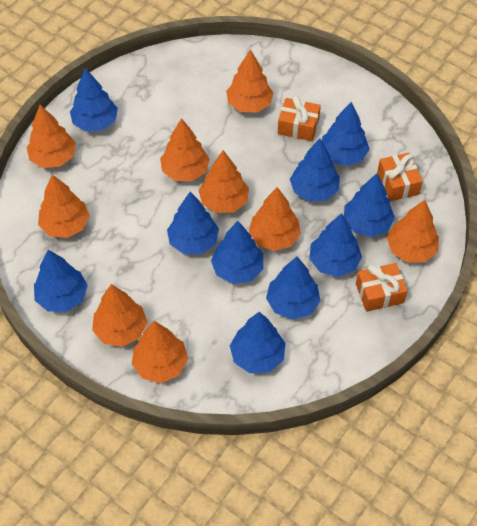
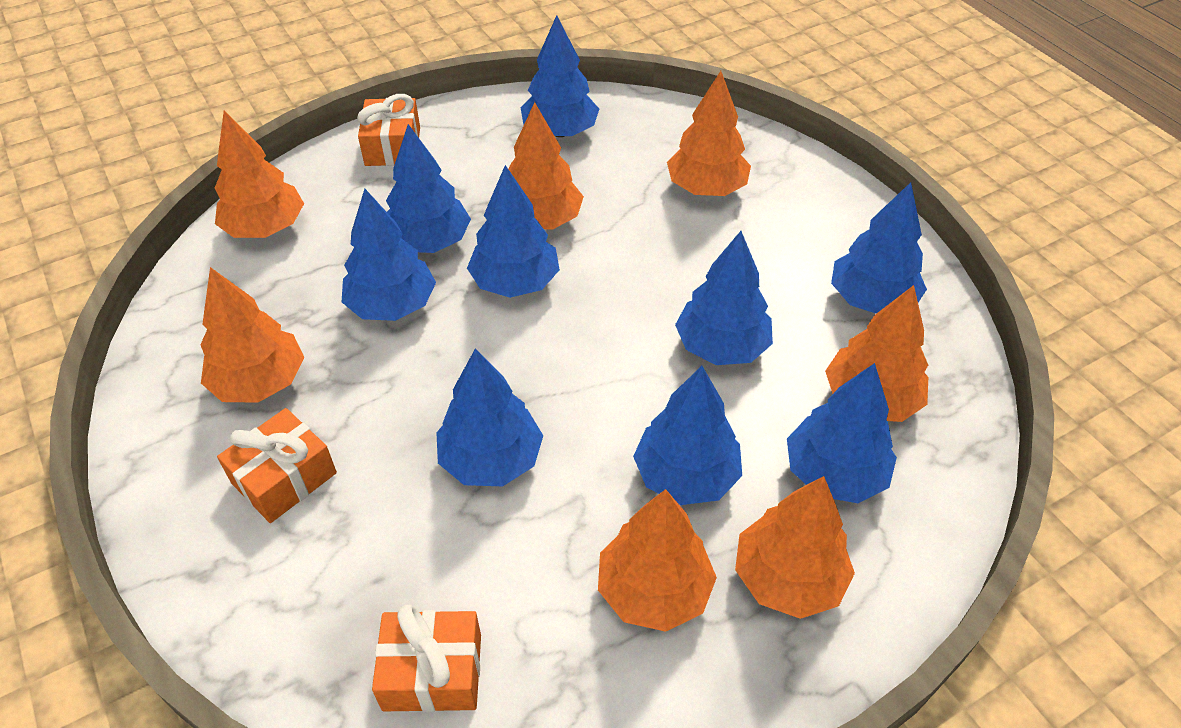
blue tree: [34,250,88,312] [70,68,118,132] [167,192,219,254] [211,221,263,284] [230,312,285,373] [266,257,320,320] [290,139,340,201] [309,213,362,277] [322,102,370,166] [344,173,395,237] = 10 -> [342,189,436,321] [386,124,471,253] [436,348,543,486] [467,165,560,298] [521,15,599,137] [633,366,742,505] [675,231,773,365] [787,363,897,503] [831,182,927,314] = 9
orange tree: [27,105,76,168] [38,175,90,238] [92,284,148,347] [132,321,188,383] [160,118,210,181] [198,150,249,213] [226,49,273,113] [249,187,301,251] [387,200,439,263] = 9 -> [200,267,304,403] [215,111,304,238] [509,102,584,230] [598,489,717,632] [667,71,751,196] [735,476,855,619] [825,285,928,422] = 7

